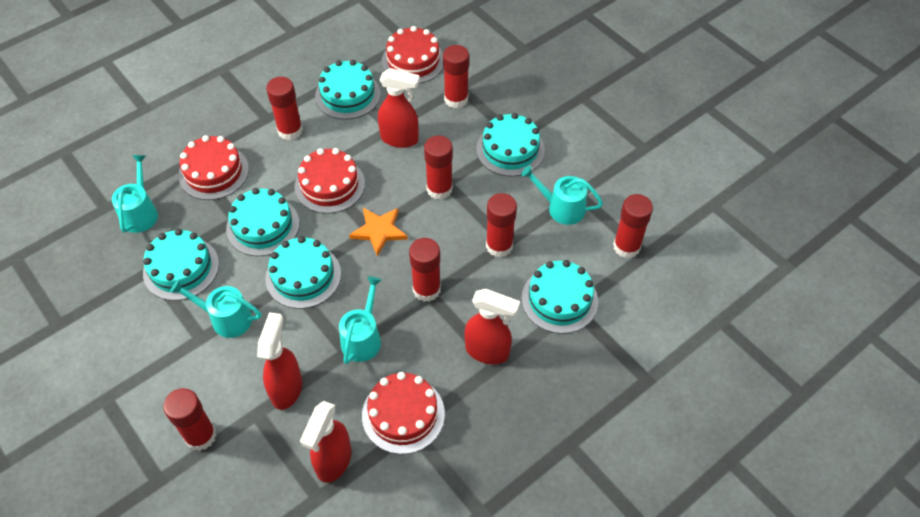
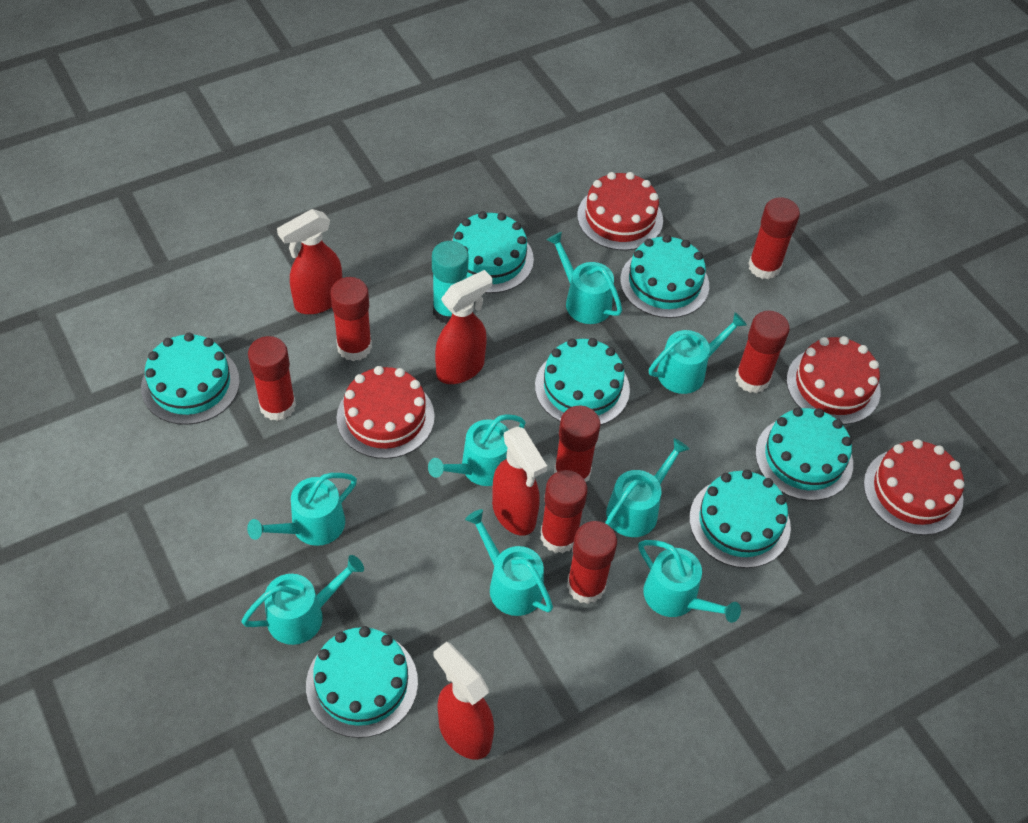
orange star: [349,208,408,256] = 1 -> none = 0
turquoise cake: [143,229,219,301] [226,188,299,256] [265,236,341,309] [315,60,381,120] [476,113,545,177] [521,260,598,334] = 6 -> [141,333,240,425] [306,626,418,738] [451,211,534,293] [535,338,630,425] [620,235,709,318] [689,470,791,568] [755,407,853,501] = 7
turquoise glue stick: none = 0 -> [432,241,469,324] = 1
turquoise watering can: [112,155,158,233] [170,280,261,338] [339,276,382,364] [521,165,603,225] = 4 -> [241,555,364,645] [247,473,357,546] [428,414,525,486] [465,509,553,616] [547,232,622,324] [605,438,689,537] [638,540,741,623] [649,312,747,394] = 8

